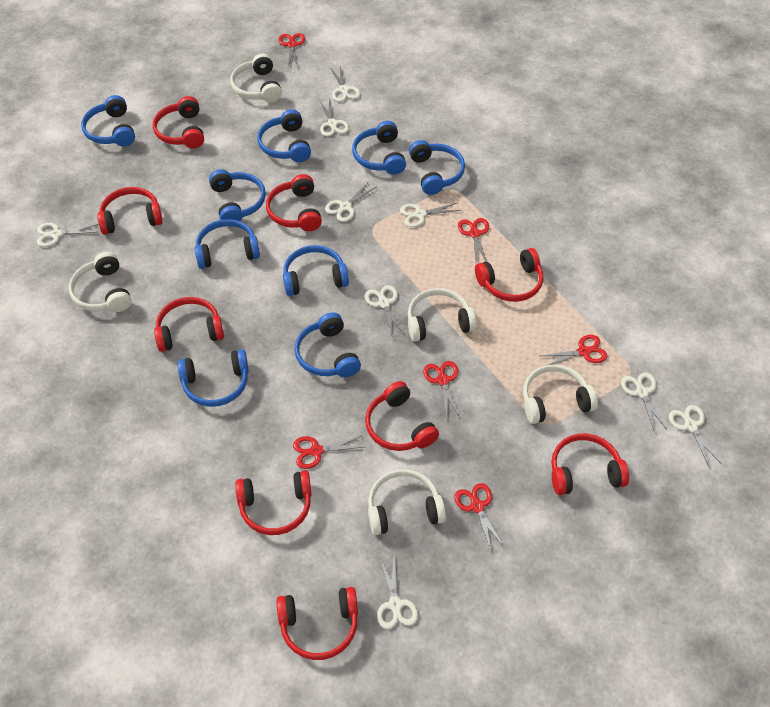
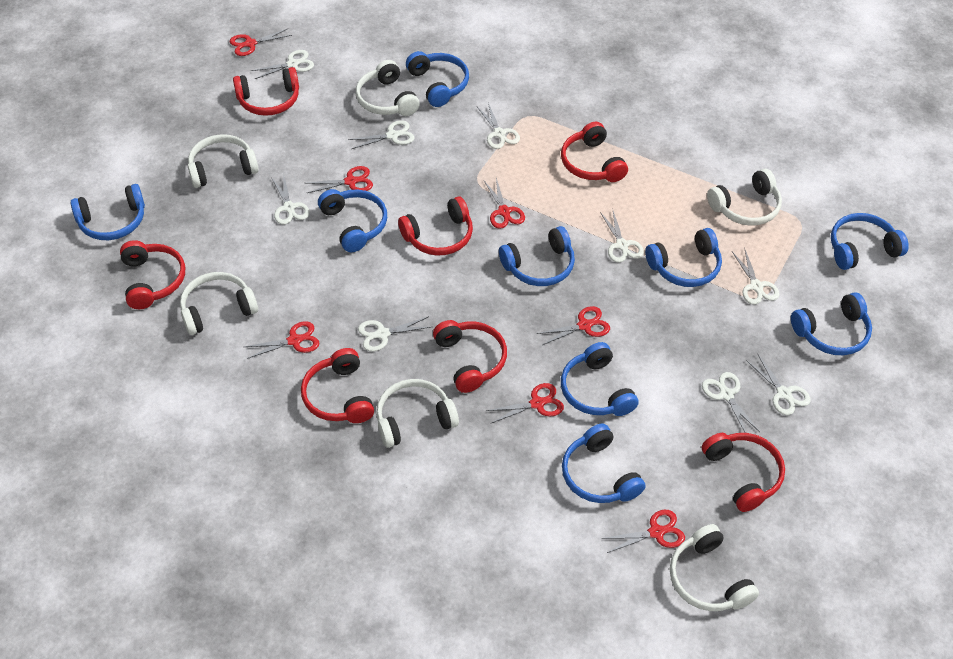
red headphones: [97,187,163,235] [153,96,204,148] [154,297,224,352] [235,471,312,535] [266,174,322,231] [277,587,358,660] [365,381,439,451] [475,248,543,302] [551,434,629,495] = 9 -> [120,240,185,309] [233,67,299,116] [301,348,374,423] [398,196,473,255] [433,320,507,393] [561,122,628,182] [702,433,785,512] = 7
red scissors: [278,33,305,66] [293,436,362,469] [423,361,460,418] [454,483,505,550] [458,218,489,262] [541,335,607,365] = 6 -> [230,29,292,56] [245,321,319,359] [307,166,373,193] [484,178,525,229] [486,383,564,423] [536,306,610,345] [601,510,685,553] = 7
white headphones: [69,252,132,312] [230,53,282,103] [368,469,446,535] [408,288,477,342] [523,365,598,424] = 5 -> [180,272,258,335] [188,134,259,188] [356,60,420,116] [376,379,459,448] [670,524,759,611] [707,169,782,226] = 6

